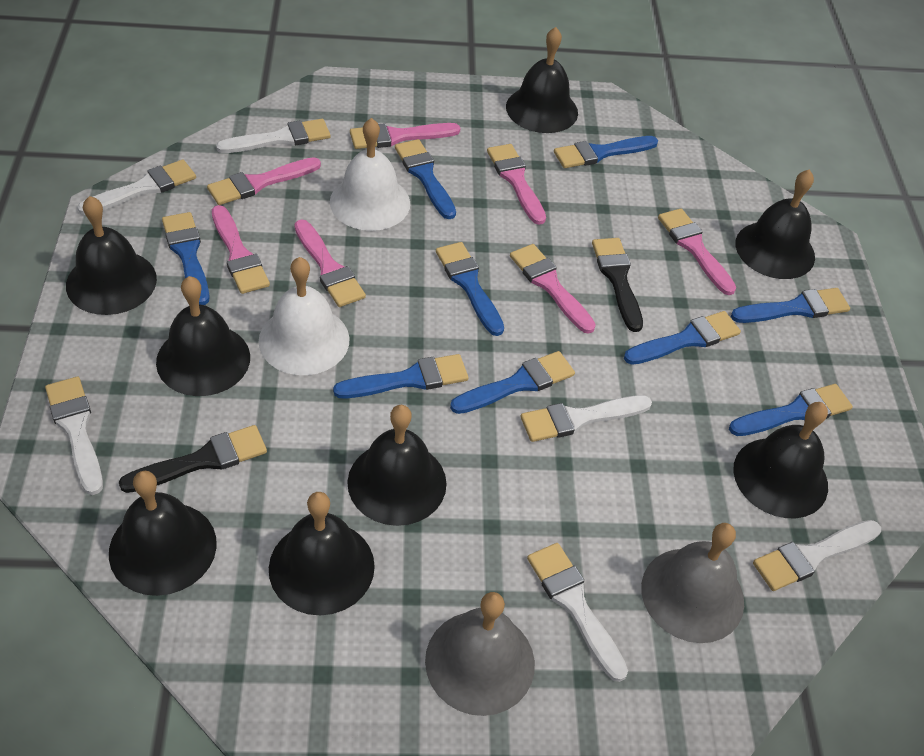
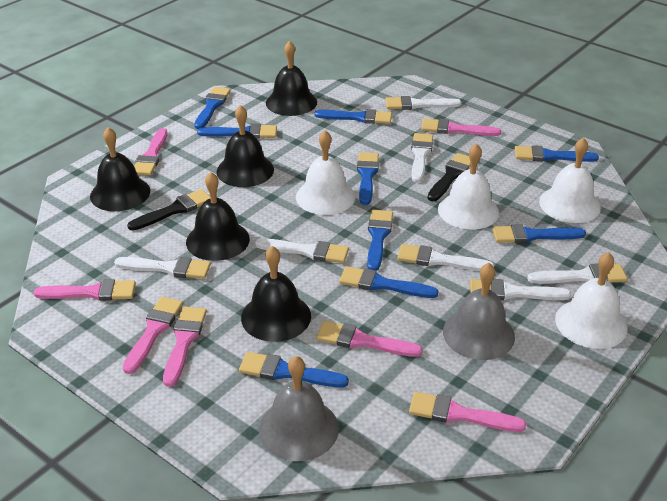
black bell: [66,196,157,315] [109,471,217,596] [156,276,250,396] [269,492,375,615] [347,405,447,526] [506,27,578,133] [733,402,828,518] [735,169,815,279] = 8 -> [90,127,150,211] [186,172,250,261] [216,105,274,187] [241,246,311,342] [266,41,317,116] = 5
white bell: [258,257,349,375] [330,118,410,231] = 2 -> [296,130,355,215] [438,143,499,230] [539,137,601,223] [555,252,627,349] = 4
white brush: [45,377,103,495] [77,160,196,215] [216,119,331,153] [521,395,652,442] [527,543,628,682] [753,520,881,591] = 6 -> [114,257,211,279] [255,238,349,263] [385,96,462,110] [397,244,494,271] [411,133,433,182] [470,279,571,300] [527,263,627,284] = 7

